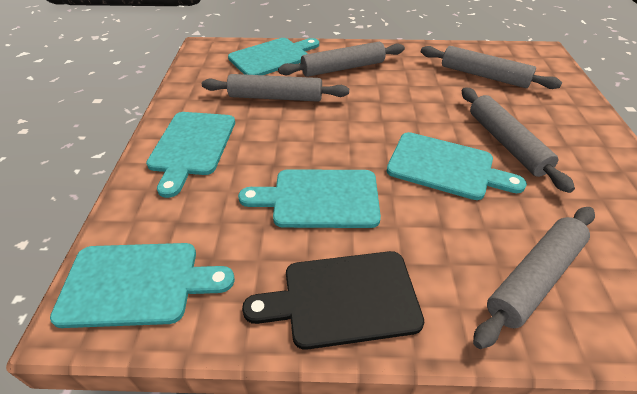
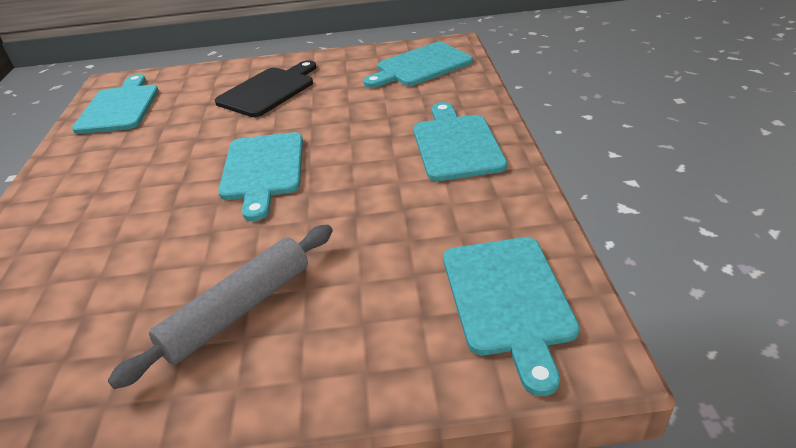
grey rolling pin: [202,74,349,102] [278,42,405,77] [421,46,562,89] [462,87,575,193] [473,207,595,349] = 5 -> [107,225,333,389] = 1

